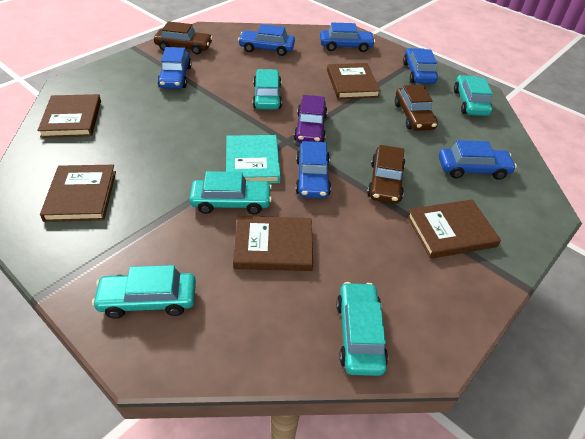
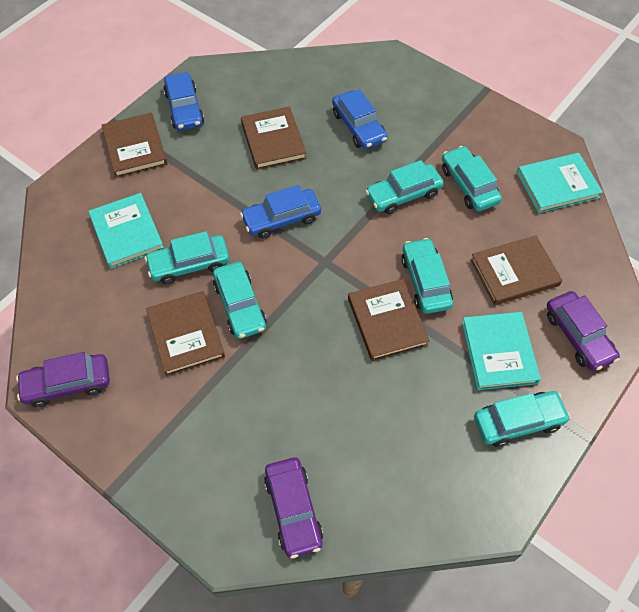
blue car: [157,47,191,89] [238,24,295,56] [295,141,331,198] [320,23,375,52] [403,48,438,84] [439,140,517,180] = 6 -> [164,72,204,131] [240,185,321,238] [332,89,387,149] = 3
brown car: [154,21,213,54] [367,145,405,204] [395,85,438,131] = 3 -> none = 0
purple car: [294,95,328,143] = 1 -> [16,352,110,407] [264,457,323,559] [547,291,620,371] = 3
turquoise book: [226,135,281,183] = 1 -> [88,193,164,269] [462,312,541,390] [517,153,603,213] = 3
turquoise car: [92,265,196,319] [189,171,272,214] [253,69,282,110] [336,282,388,376] [454,75,492,116] = 5 -> [145,231,230,284] [213,262,267,339] [365,160,444,214] [401,238,453,314] [442,146,502,211] [474,391,570,447] = 6

